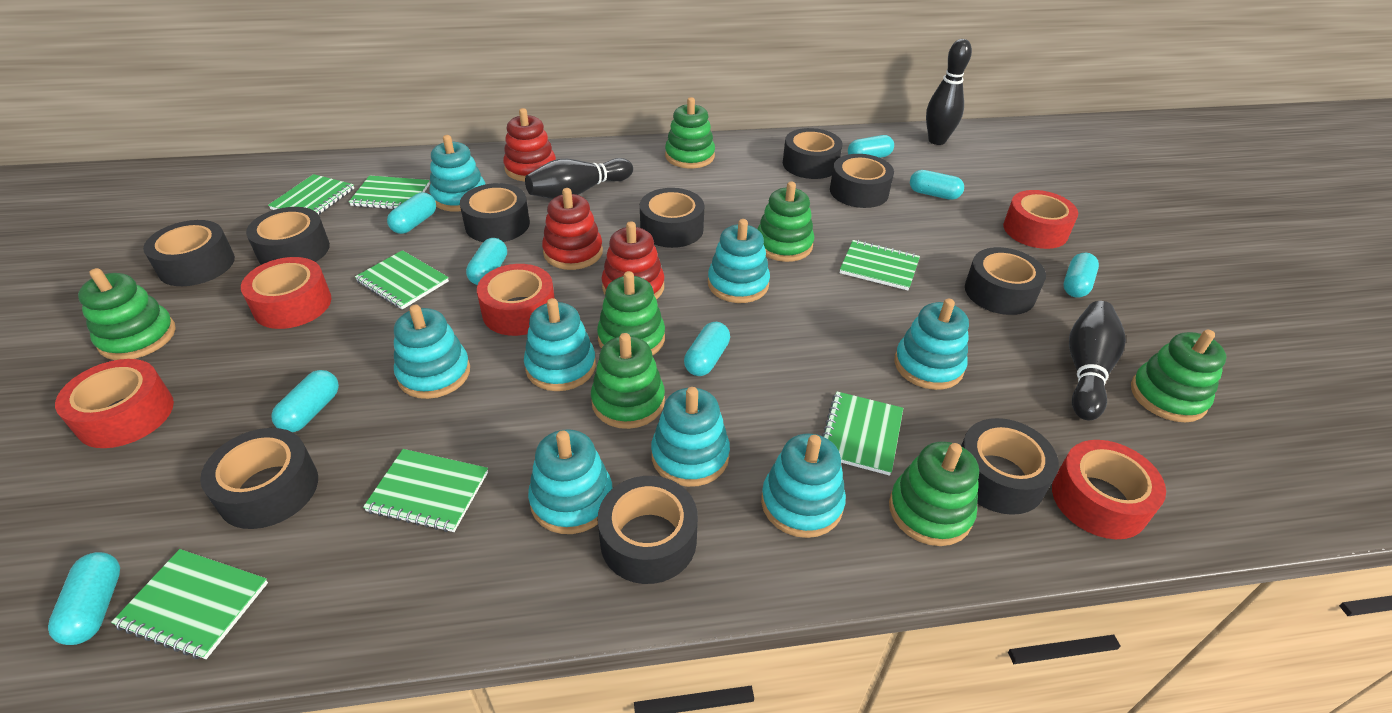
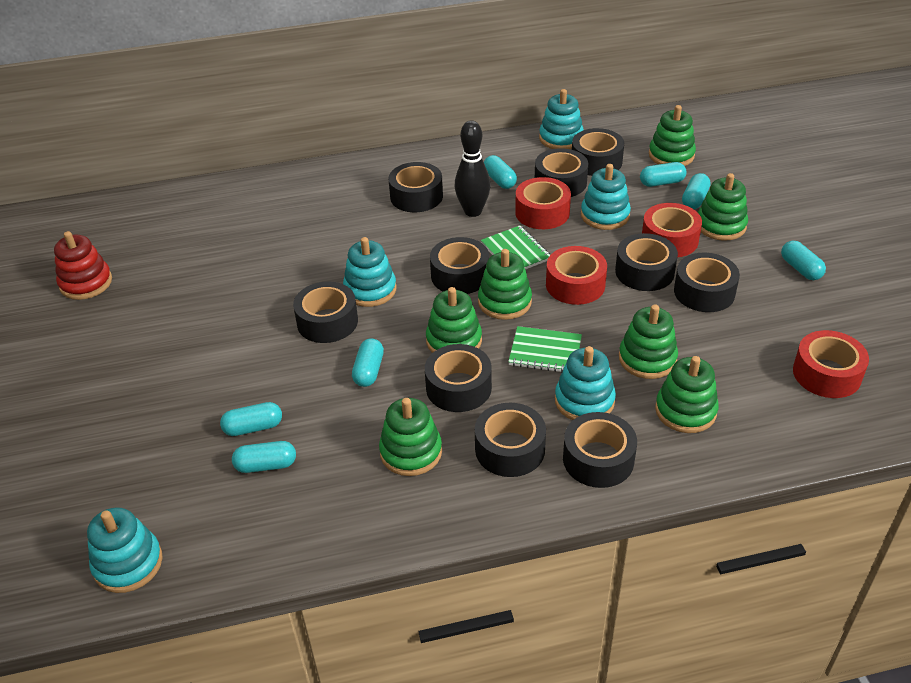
black bowling pin: [525,158,633,199] [926,39,972,145] [1069,301,1126,420] = 3 -> [454,120,491,217] = 1
green notebook: [111,549,268,659] [268,174,354,215] [349,175,430,209] [355,250,449,309] [363,449,488,532] [822,392,903,476] [840,240,920,290] = 7 -> [481,225,550,270] [508,326,582,372] = 2
red stacking toy: [503,108,556,181] [542,188,603,270] [602,221,664,300] = 3 -> [54,231,112,300] = 1
red tape: [55,359,174,448] [241,257,332,329] [477,264,555,336] [1003,190,1078,249] [1052,440,1166,539] = 5 -> [515,177,571,229] [546,246,607,305] [642,203,702,258] [793,330,869,398] = 4
turquoise capsule: [48,552,120,645] [271,370,339,432] [387,193,436,234] [466,238,507,285] [684,322,730,376] [848,135,894,158] [910,170,964,200] [1064,253,1099,298] = 8 -> [220,402,282,436] [232,441,296,473] [352,338,384,387] [484,155,517,189] [640,162,687,187] [682,173,711,209] [781,241,826,280] = 7
turquoise stacking toy: [394,305,470,399] [430,135,486,212] [524,298,596,391] [528,429,612,534] [651,387,730,487] [708,219,770,303] [761,434,846,538] [895,299,969,390] = 8 -> [87,507,162,593] [343,237,397,307] [539,89,584,149] [555,346,616,420] [581,164,631,230] = 5

